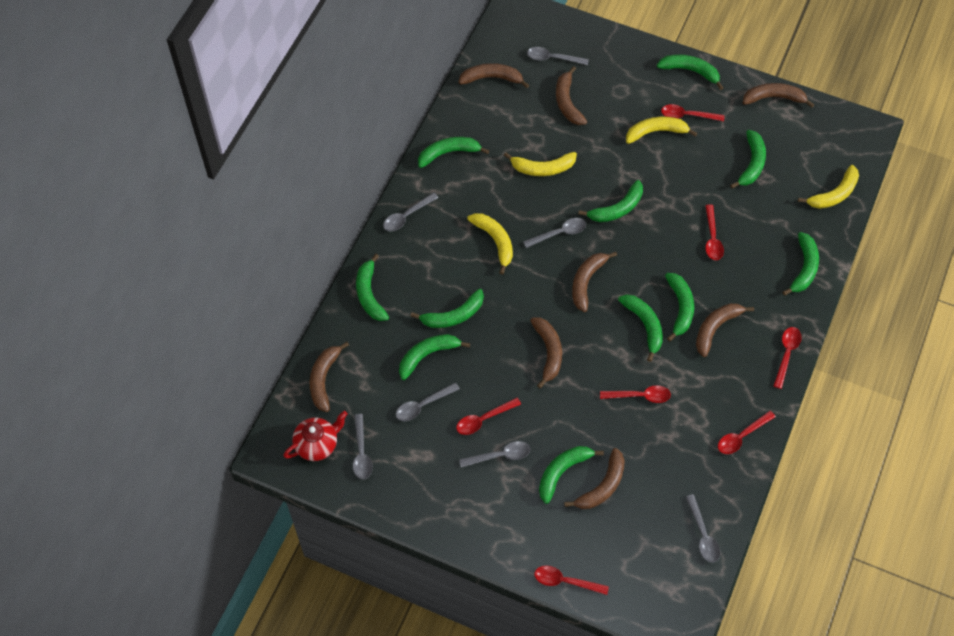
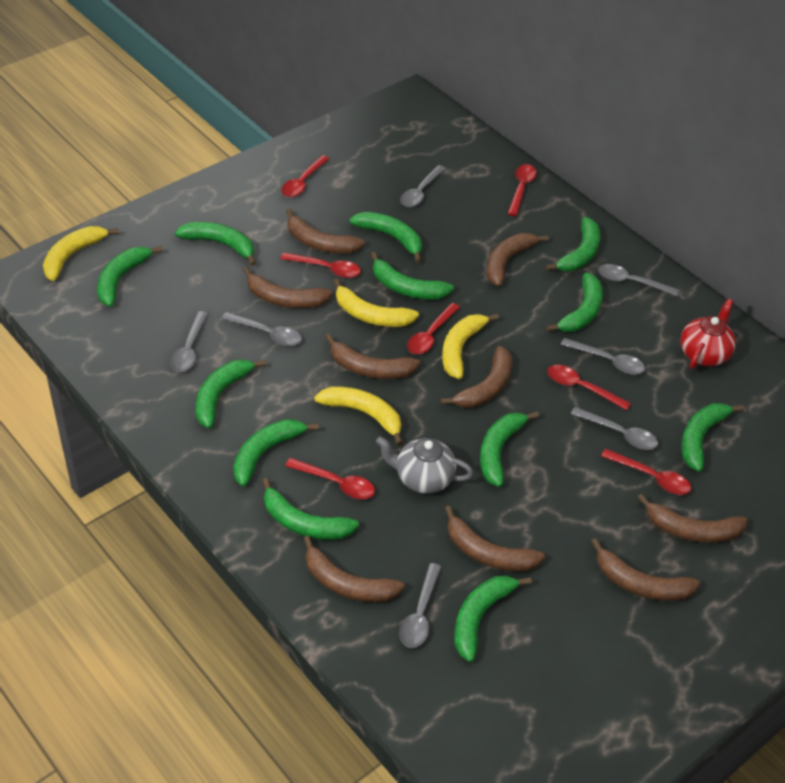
brown banana: [310,342,349,412] [458,63,529,88] [530,317,562,388] [556,66,587,125] [564,448,625,509] [572,252,617,312] [696,303,754,357] [743,83,814,108] = 8 -> [243,267,333,308] [286,208,365,254] [303,535,405,602] [326,334,420,379] [441,346,512,408] [445,505,545,571] [487,233,549,286] [591,538,701,601] [637,494,748,543] = 9
green banana: [356,254,389,321] [399,334,470,380] [411,289,484,328] [418,137,489,168] [539,446,604,504] [578,180,643,222] [618,294,663,362] [657,54,723,90] [665,273,694,342] [730,130,766,188] [782,232,819,296] = 11 -> [97,246,163,307] [175,222,256,266] [196,359,266,429] [233,419,319,487] [262,478,359,540] [349,212,422,263] [371,252,454,299] [454,575,532,662] [480,411,539,487] [546,217,600,271] [546,273,603,332] [681,403,744,472] = 12
grey teapot: none = 0 -> [376,437,473,494] = 1

